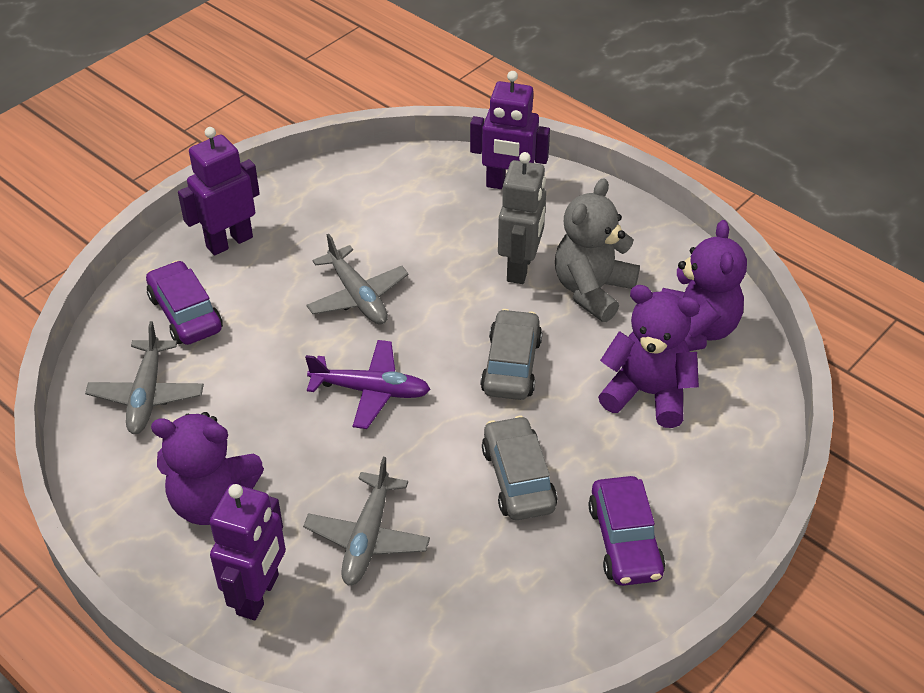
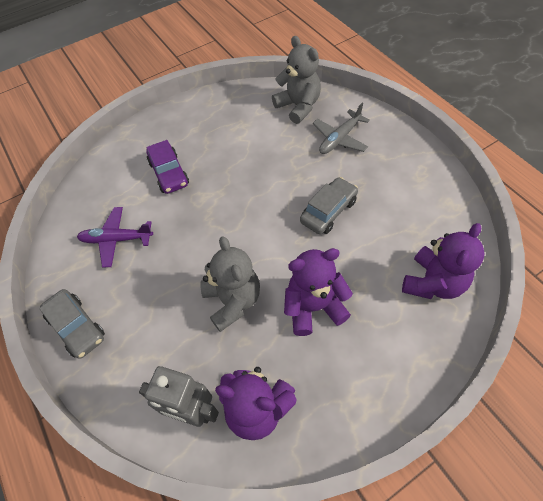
grey plane: [85,321,204,434] [303,457,430,586] [307,234,409,324] = 3 -> [313,103,370,154] = 1
grey teddy bear: [555,178,640,322] = 1 -> [200,236,260,332] [272,36,321,124] = 2
purple car: [146,260,223,345] [589,476,665,586] = 2 -> [146,140,189,194] = 1
purple robot: [178,127,260,256] [210,484,286,620] [470,71,550,189] = 3 -> none = 0

